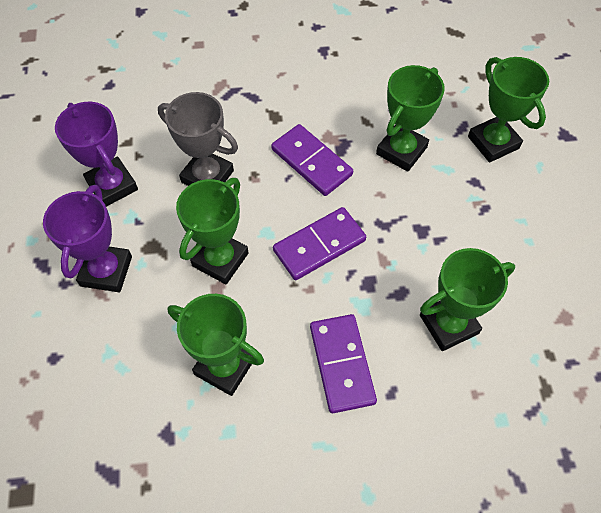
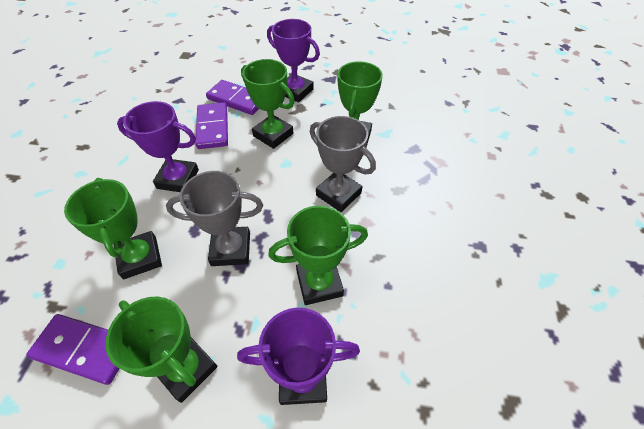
grey trophy: [158,92,238,186] = 1 -> [166,171,263,266] [310,116,376,212] = 2
purple trophy: [43,185,132,292] [55,102,138,207] = 2 -> [117,101,199,192] [237,308,360,405] [267,19,320,102] = 3

